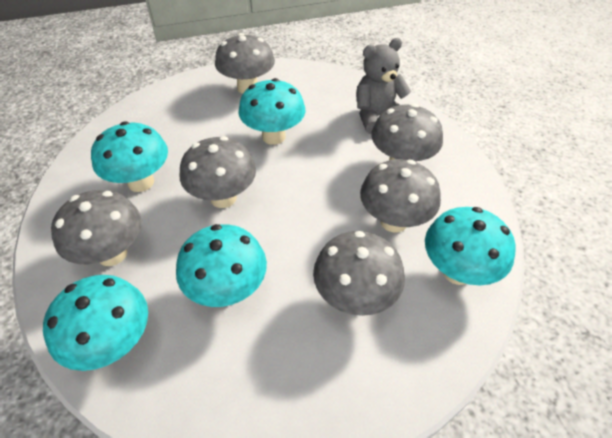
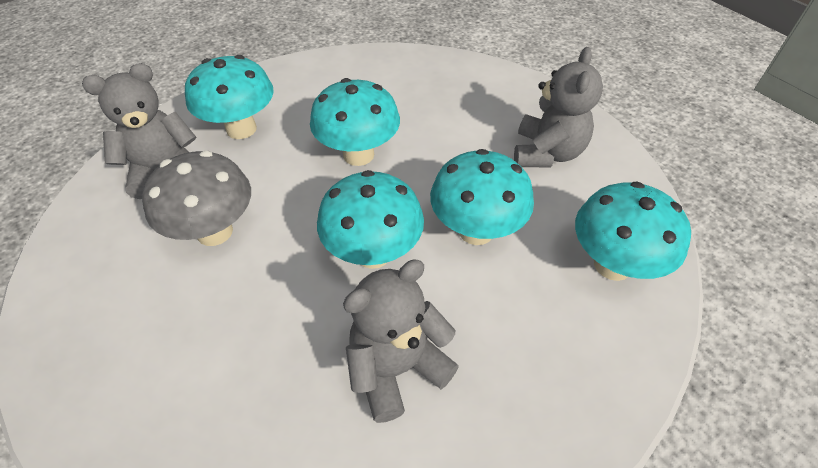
grey mushroom: [51,190,141,266] [180,136,256,208] [215,33,275,94] [313,231,405,316] [360,159,441,233] [372,104,443,161] = 6 -> [142,151,251,246] = 1
grey teddy bear: [356,38,411,134] = 1 -> [82,63,197,199] [343,259,459,423] [514,47,603,167] = 3

